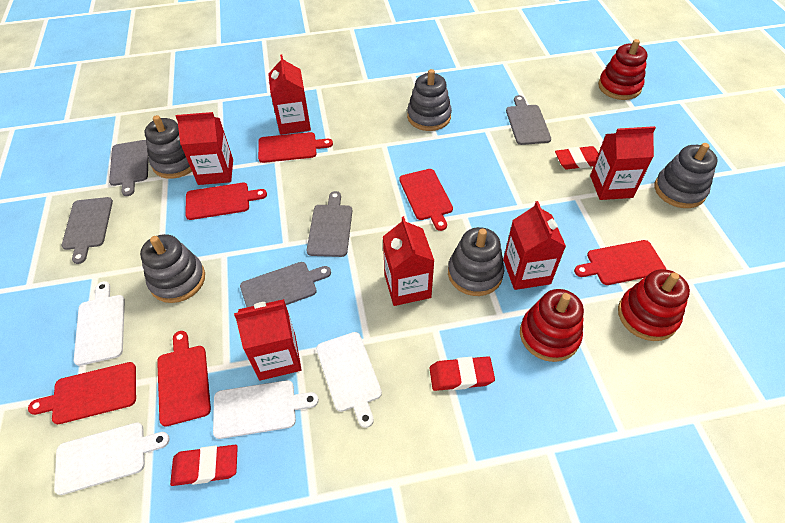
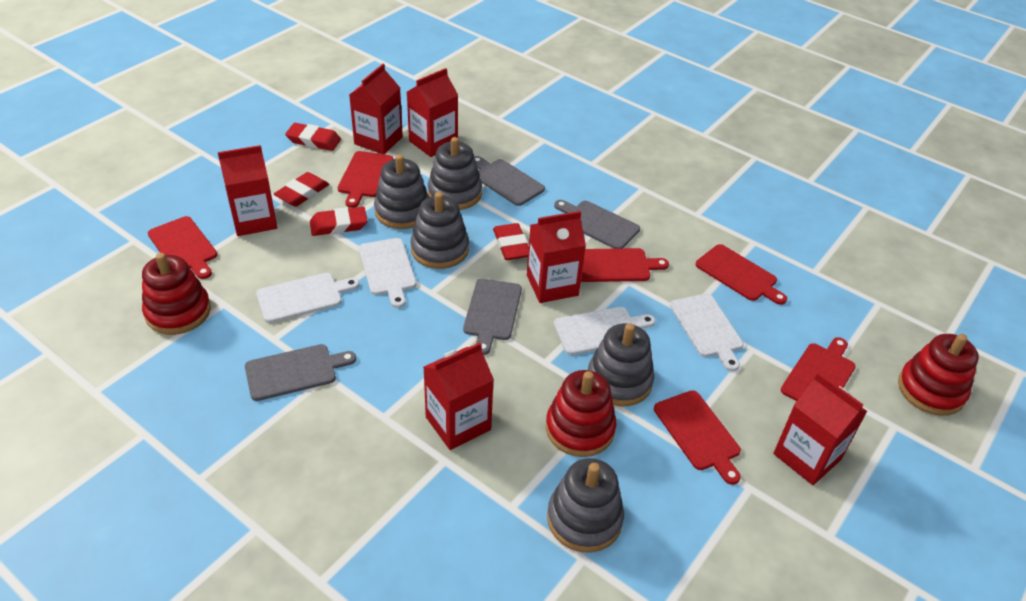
grey cutting board: [62,197,113,264] [109,140,149,196] [240,262,331,307] [307,191,352,257] [506,95,551,145] = 5 -> [245,344,356,401] [463,279,522,355] [474,156,545,206] [554,200,640,249] = 4
red eraser: [170,445,238,486] [430,356,495,391] [555,146,598,170] = 3 -> [274,172,329,207] [285,123,341,151] [310,207,368,236] [493,223,529,260] = 4

